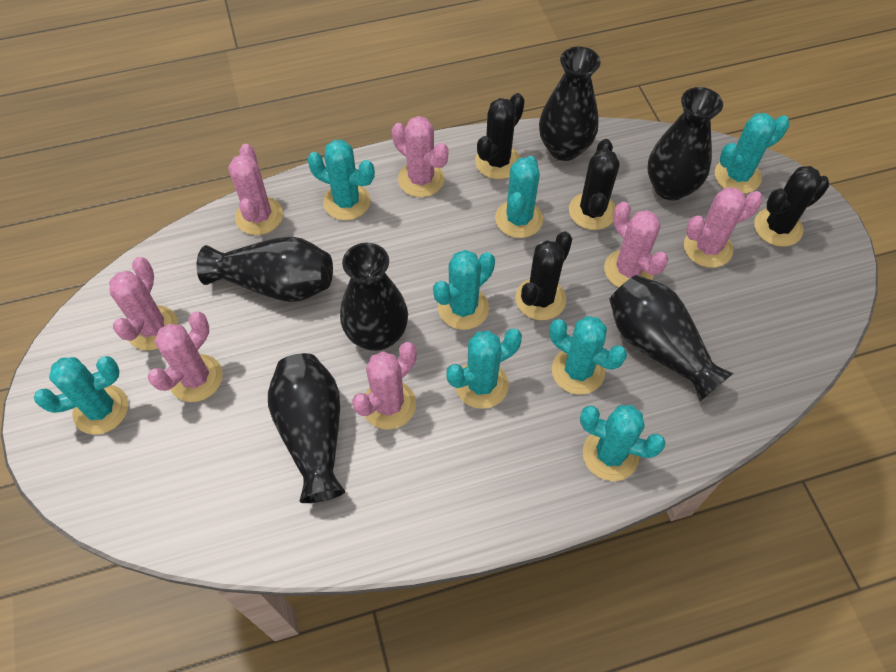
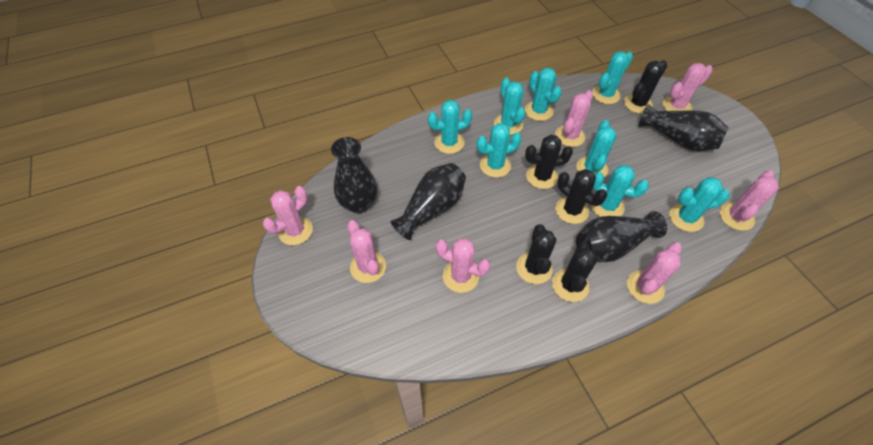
black cactus: [475,93,525,179] [515,232,572,320] [569,139,620,230] [754,166,829,247] = 4 -> [516,224,556,284] [525,135,573,189] [552,242,597,302] [555,169,607,224] [624,60,667,114] = 5
black vase: [196,237,333,302] [268,353,345,503] [340,243,408,351] [539,47,601,161] [609,275,733,401] [648,87,723,201] = 6 -> [331,137,378,213] [390,163,466,240] [576,211,667,262] [639,104,728,151] = 4

